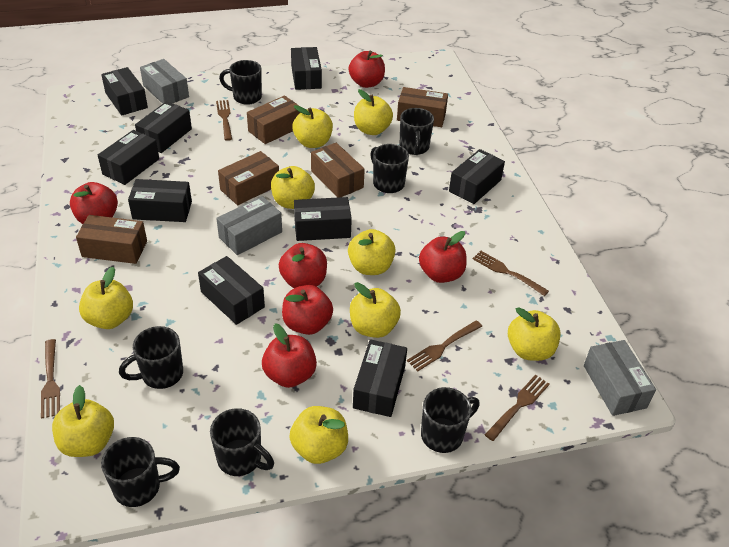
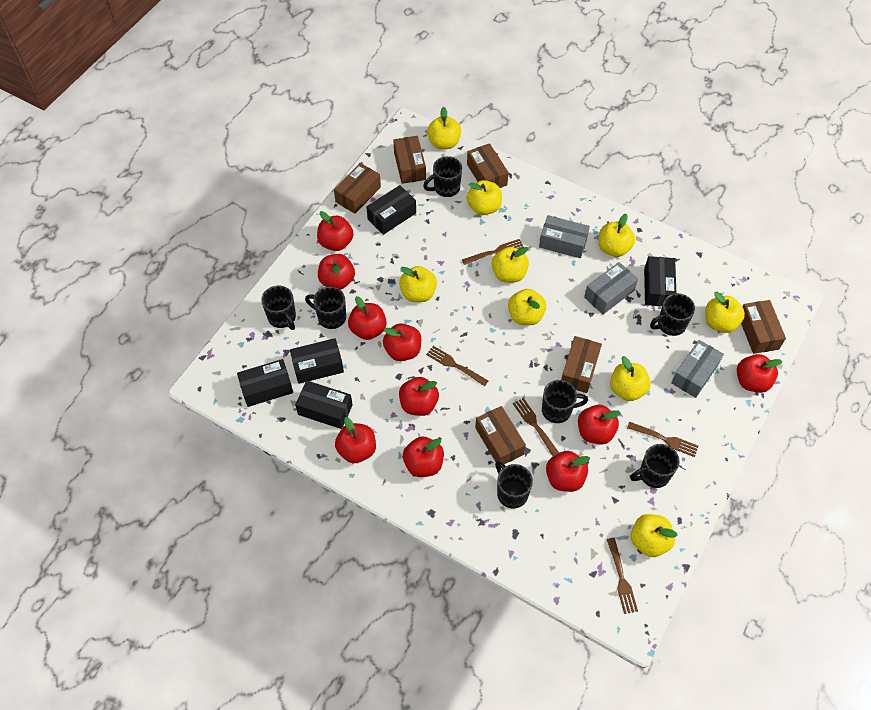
black box: [98,130,159,185] [101,67,148,116] [128,179,192,222] [135,101,192,153] [198,256,265,325] [291,47,322,90] [294,197,352,241] [353,339,407,417] [449,149,505,204] = 9 -> [237,359,293,407] [290,338,344,384] [295,381,353,429] [366,185,416,235] [644,256,676,306] = 5
brown box: [76,215,147,264] [218,151,279,205] [247,96,301,144] [311,143,365,197] [397,87,448,127] = 5 -> [334,163,381,214] [393,136,426,184] [467,143,509,188] [475,406,526,464] [561,336,602,393] [741,300,786,354] = 6
red apple: [70,182,118,224] [262,324,317,388] [279,243,327,288] [282,285,333,335] [349,50,385,88] [419,231,467,283] = 6 -> [317,211,354,251] [318,254,355,290] [335,417,376,463] [348,296,387,340] [383,323,421,361] [399,377,439,416] [403,437,444,477] [546,451,589,492] [578,405,621,445] [737,354,782,393] = 10

